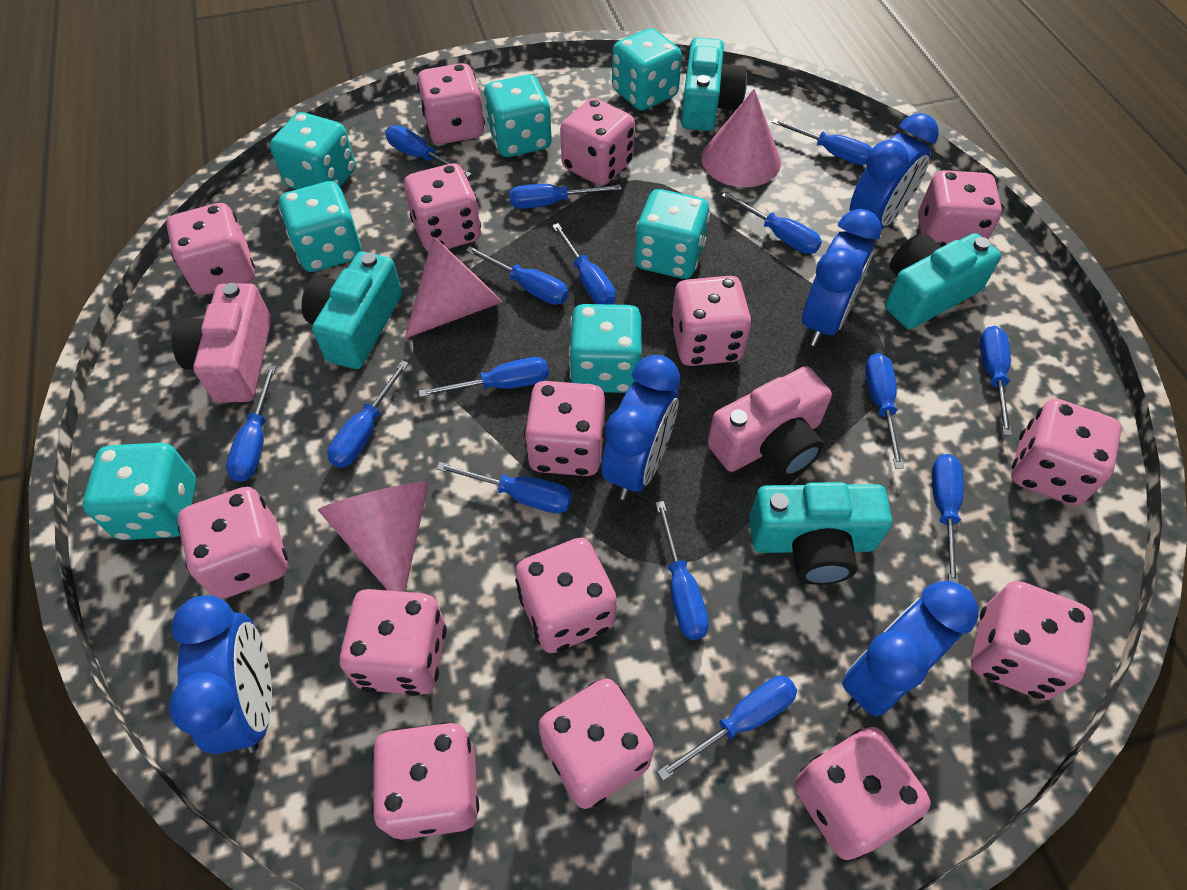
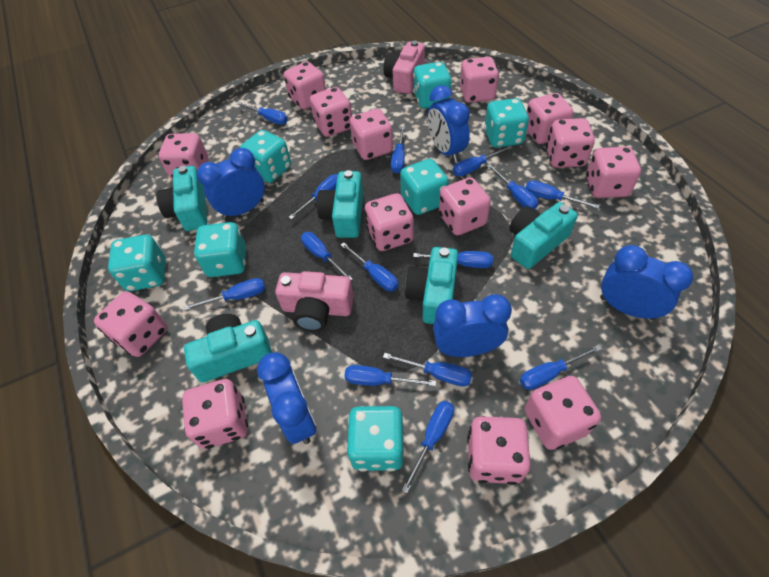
blue screwdriver: [226,365,276,482] [327,361,409,468] [385,125,472,178] [419,357,549,397] [436,462,572,514] [466,246,569,305] [509,184,621,209] [552,223,616,305] [655,501,709,640] [657,676,797,781] [722,192,822,254] [772,118,872,165] [865,353,904,469] [932,454,964,584] [980,326,1012,436] = 15 -> [184,278,265,310] [237,102,288,125] [288,174,338,220] [301,232,353,280] [341,242,399,292] [344,365,436,386] [383,353,472,387] [391,126,405,173] [402,401,454,493] [413,251,493,268] [453,146,512,176] [487,164,538,210] [520,345,602,390] [525,180,600,209] = 14
pink cone: [318,482,429,592] [405,236,503,339] [702,89,781,187] = 3 -> none = 0
pink dice: [166,203,255,295] [178,487,288,599] [339,589,446,696] [372,722,479,840] [404,163,481,252] [417,63,485,144] [515,538,617,653] [524,381,605,476] [538,679,654,809] [560,98,635,186] [671,276,752,366] [794,727,931,860] [918,170,1002,247] [971,581,1093,700] [1011,399,1122,506] = 15 -> [94,291,168,357] [159,133,209,180] [182,379,248,449] [284,62,326,110] [310,87,352,137] [350,109,393,160] [365,193,414,251] [439,177,491,235] [460,57,499,103] [467,416,531,485] [525,376,601,450] [526,93,574,144] [546,118,595,168] [586,147,641,198] = 14
turquoise camera: [302,251,402,369] [681,37,747,131] [749,482,892,585] [885,233,1001,329] = 4 -> [156,165,207,231] [184,314,272,382] [317,170,363,238] [405,247,458,324] [509,202,578,269] = 5

